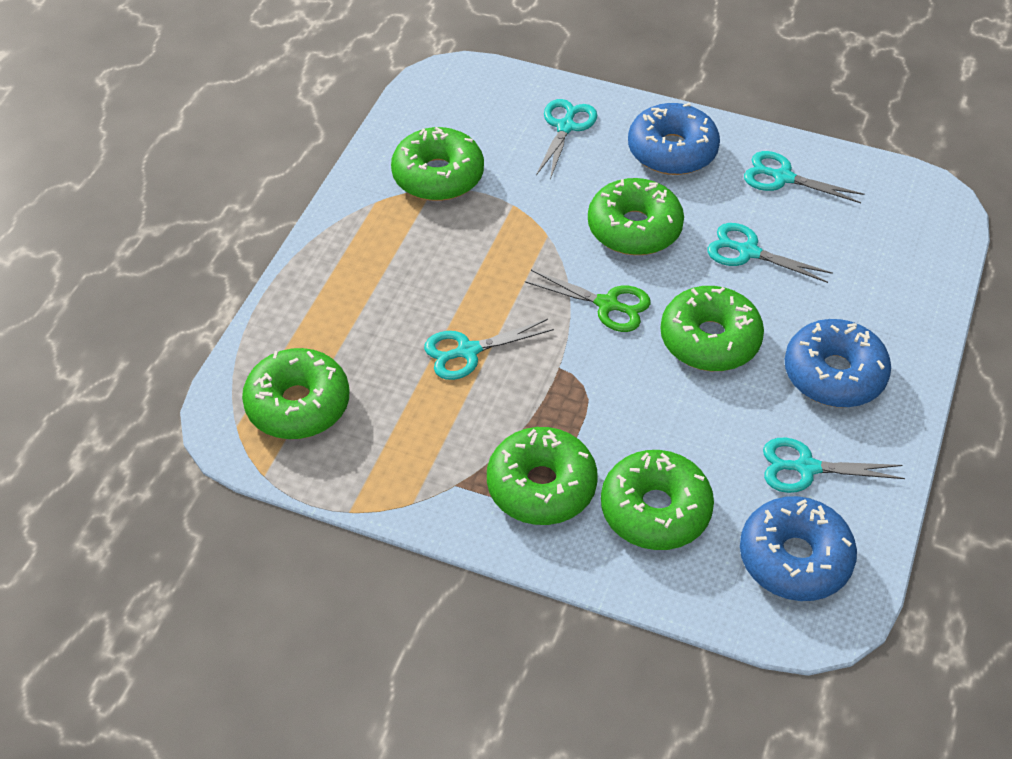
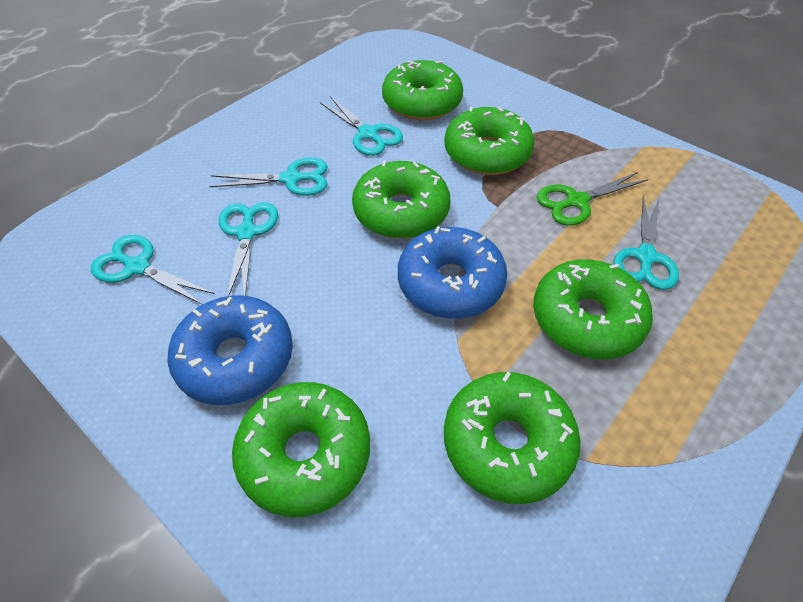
blue donut: [628,103,720,175] [740,496,857,601] [785,319,891,408] = 3 -> [168,295,293,405] [398,226,507,319] = 2

